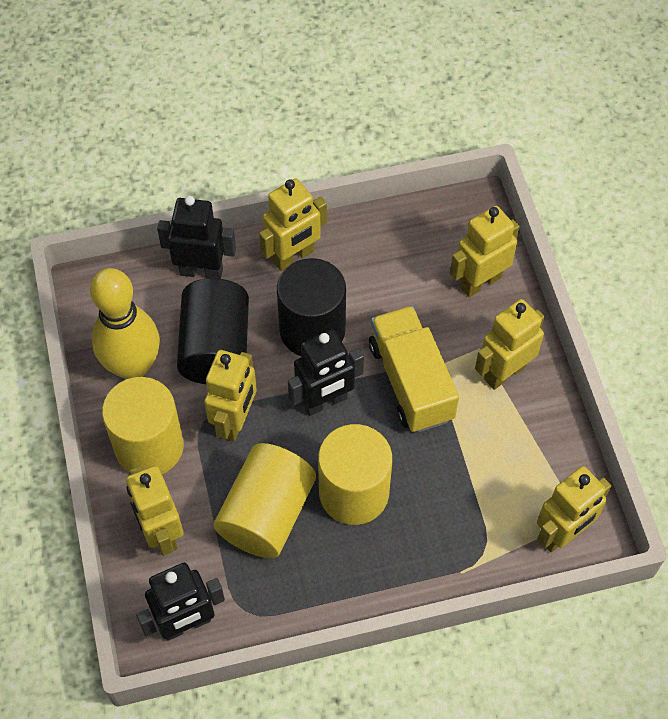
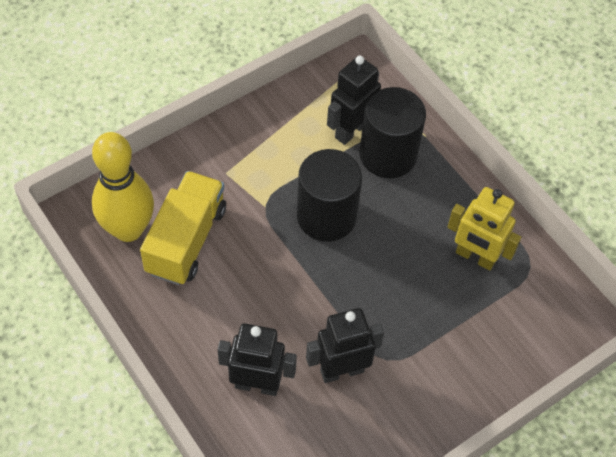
yellow cylinder: [102,377,184,474] [214,443,316,558] [318,424,392,525] = 3 -> none = 0
yellow robot: [126,466,184,556] [204,350,257,442] [259,178,327,271] [450,206,520,297] [475,299,545,390] [537,466,611,552] = 6 -> [447,187,521,271] = 1

